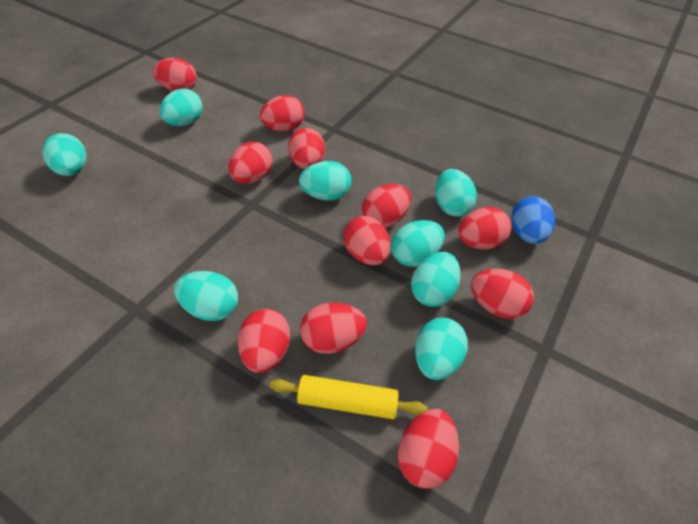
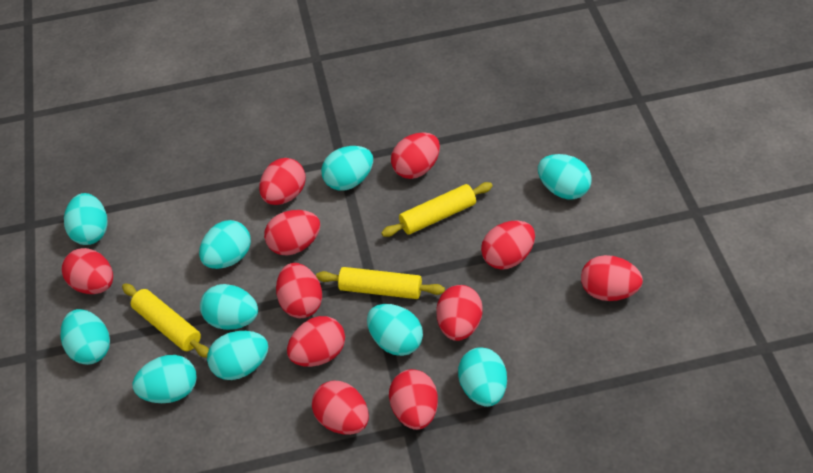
blue egg: [511,196,555,244] = 1 -> none = 0
turquoise egg: [42,133,87,176] [160,88,203,126] [174,271,238,321] [299,161,351,200] [391,220,445,267] [411,252,461,307] [415,318,468,380] [435,169,477,217] = 8 -> [61,309,110,365] [64,193,108,245] [133,355,197,403] [199,220,251,269] [200,284,258,330] [207,331,268,380] [321,146,373,191] [367,304,423,356] [458,347,507,407] [538,154,592,199] = 10
yellow rolling pin: [270,375,427,419] = 1 -> [122,284,209,358] [316,267,445,299] [381,182,493,237] = 3

